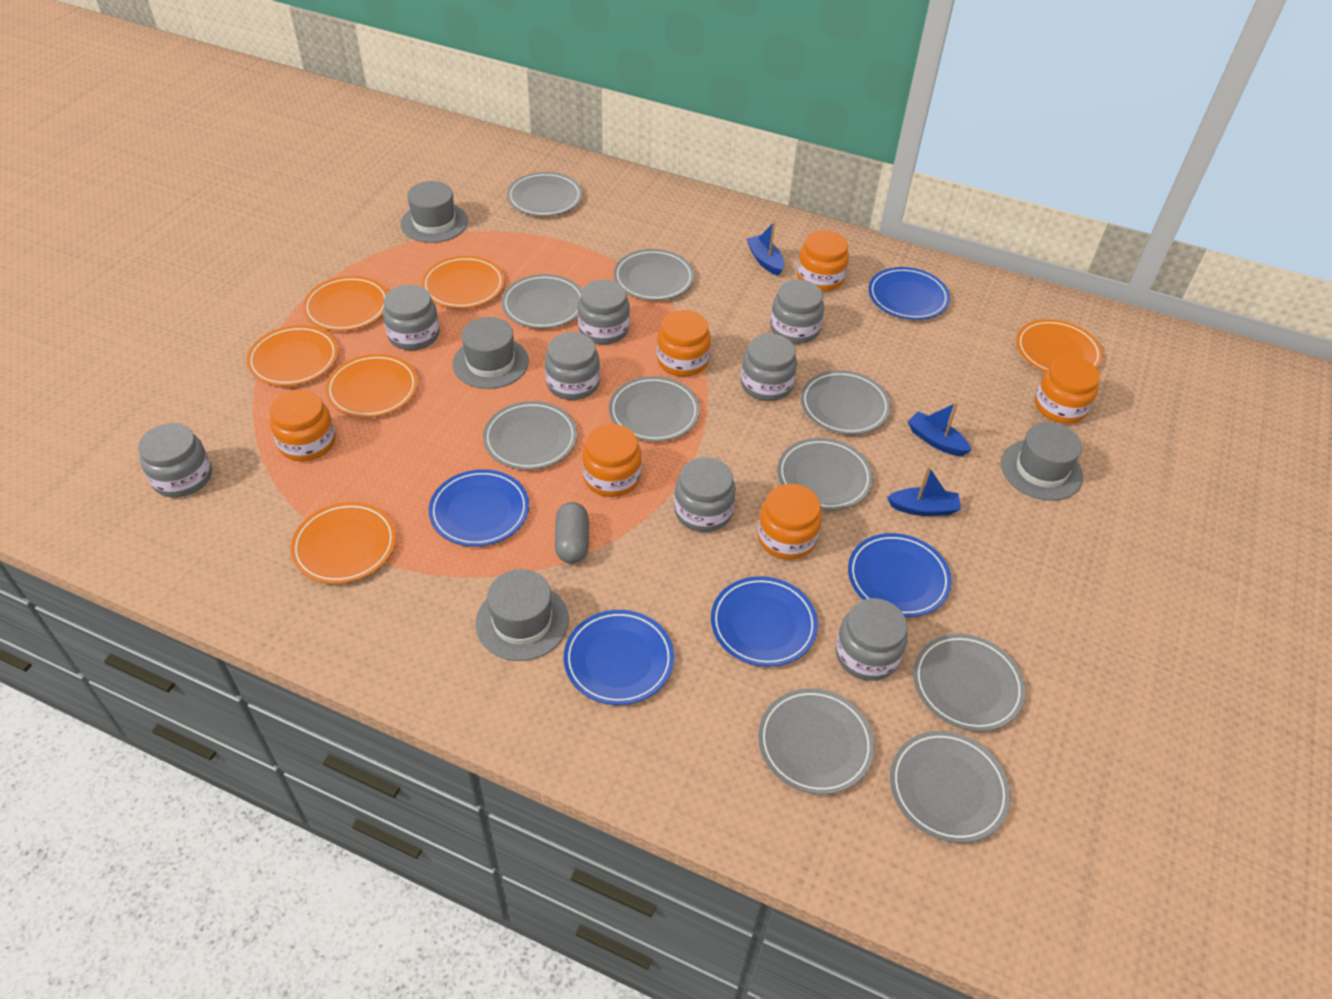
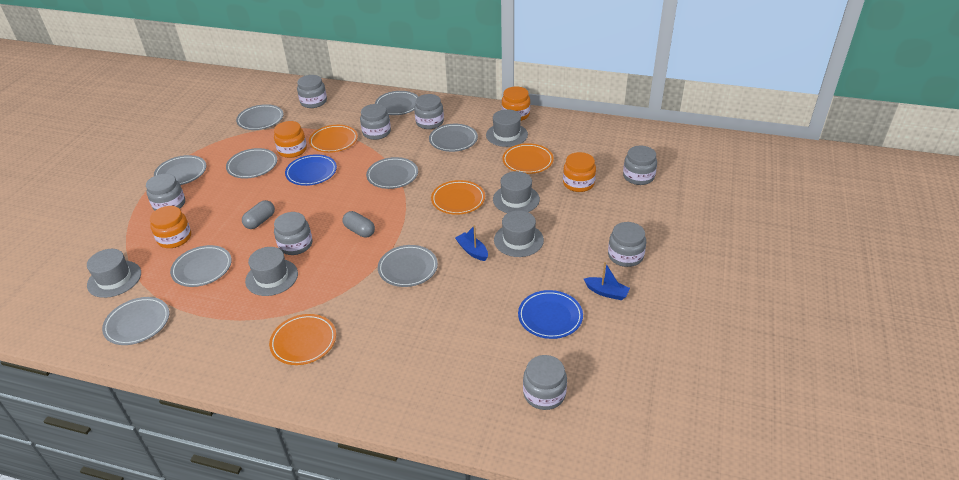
blue boat: [746,222,784,276] [887,466,961,516] [907,402,972,456] = 3 -> [455,225,488,261] [584,262,630,300] = 2
blue plate: [429,469,529,547] [564,610,674,705] [711,576,818,667] [848,533,952,617] [868,267,950,320] = 5 -> [285,154,337,186] [518,290,583,339] = 2
grey capsule: [555,502,589,564] = 1 -> [242,200,275,229] [342,211,375,238] = 2
grey hat: [401,181,468,243] [452,317,529,389] [476,569,569,661] [1001,423,1083,501] = 4 -> [87,249,141,298] [245,247,298,296] [486,109,528,147] [493,171,540,213] [494,210,544,257] = 5
grey plate: [483,401,577,470] [502,274,582,329] [507,172,582,216] [609,376,700,442] [614,249,694,301] [758,688,875,795] [777,438,873,510] [801,370,891,435] [890,731,1011,843] [913,634,1026,731] = 10 -> [102,297,169,345] [154,155,206,185] [170,245,232,287] [226,148,277,178] [236,104,284,130] [366,157,418,189] [375,91,419,115] [378,245,438,287] [429,124,478,152] = 9
orange jar: [270,389,336,461] [582,424,642,497] [657,310,711,377] [757,484,822,560] [797,230,849,292] [1035,356,1100,424] = 6 -> [150,206,191,248] [274,121,307,158] [502,86,530,121] [563,152,596,192] = 4
orange plate: [247,325,338,386] [291,502,396,584] [303,276,388,331] [325,354,418,418] [422,256,505,309] [1016,319,1103,372] = 6 -> [269,314,336,365] [309,125,358,153] [431,180,485,215] [502,143,554,174] = 4

